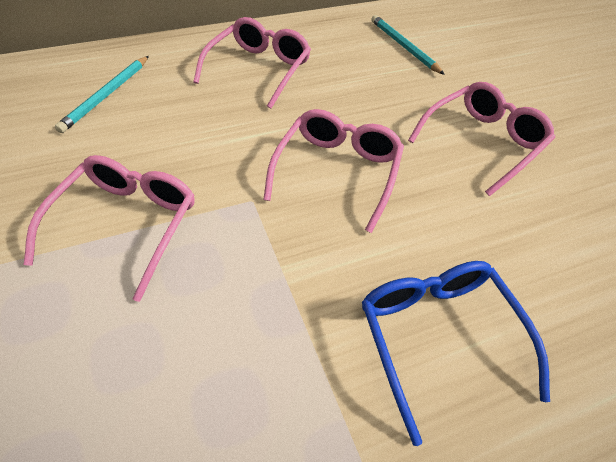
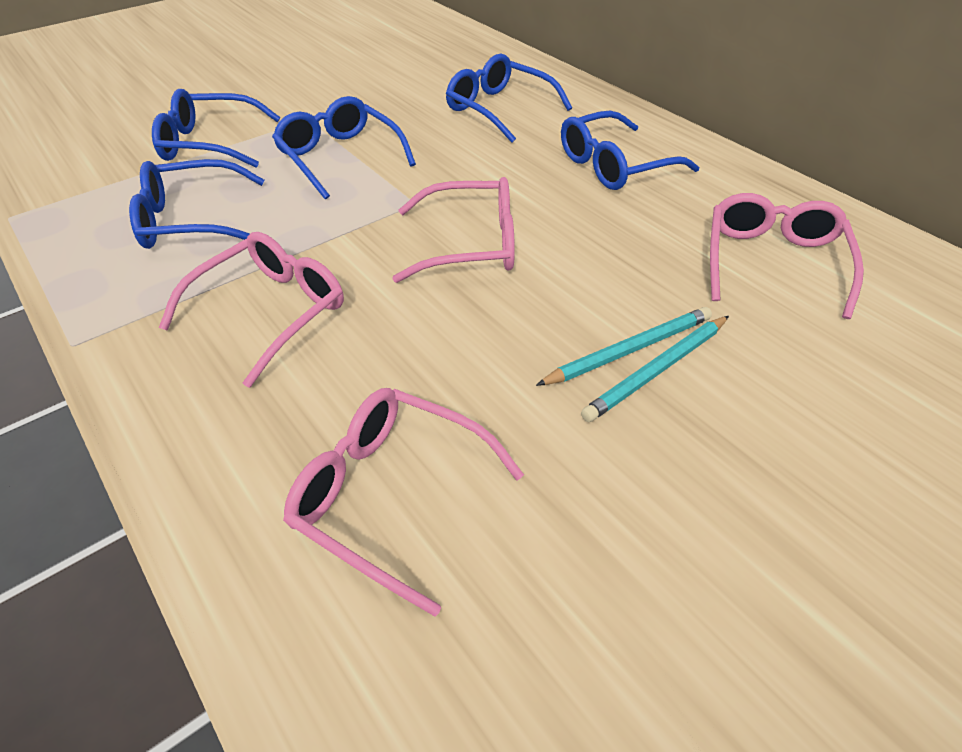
blue glasses: [362,261,550,446] = 1 -> [129,159,265,249] [152,89,280,168] [272,96,416,200] [446,54,572,142] [561,111,699,190] = 5

